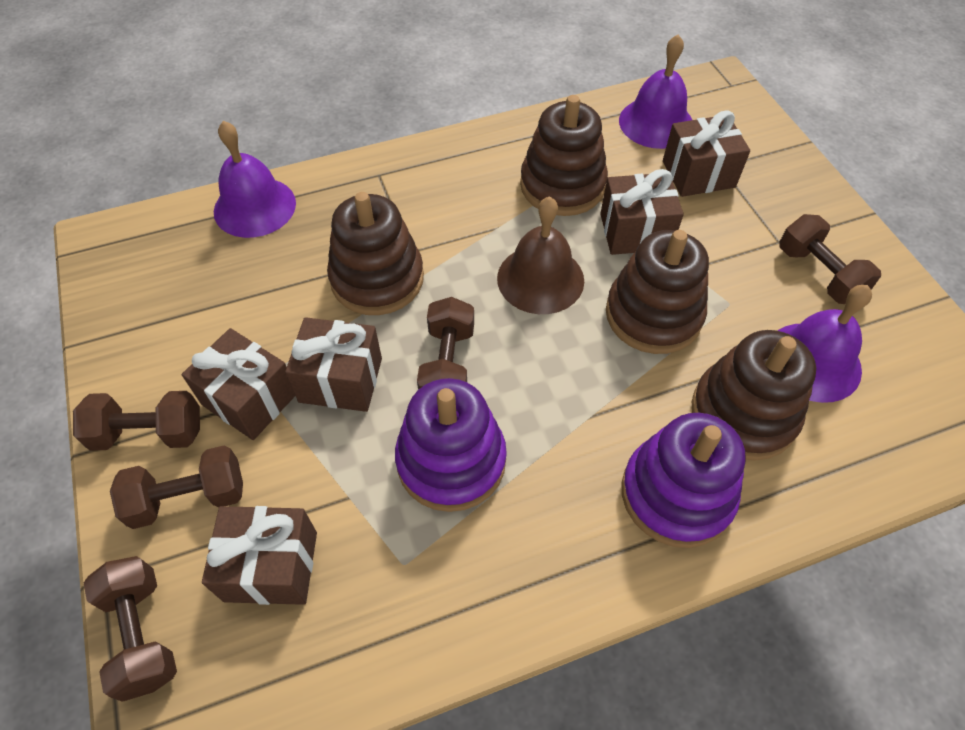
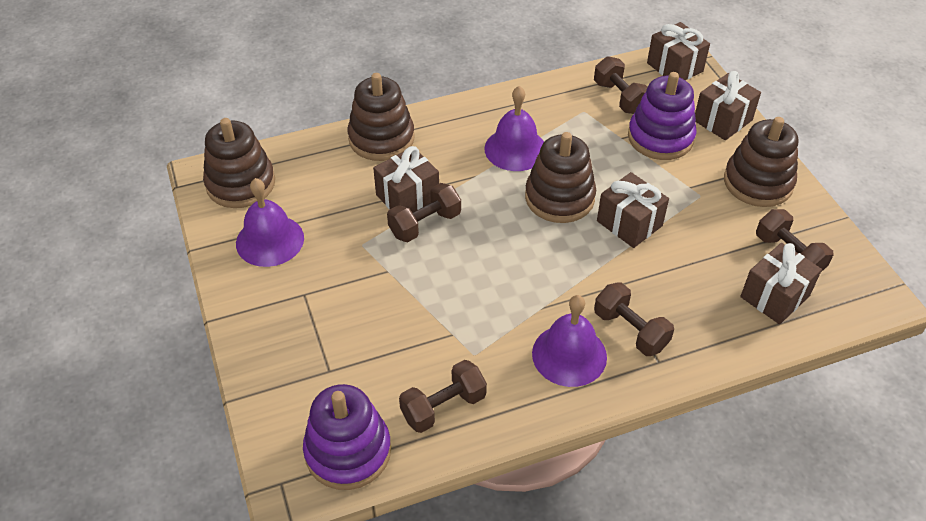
brown bell: [497,196,584,314] = 1 -> none = 0

